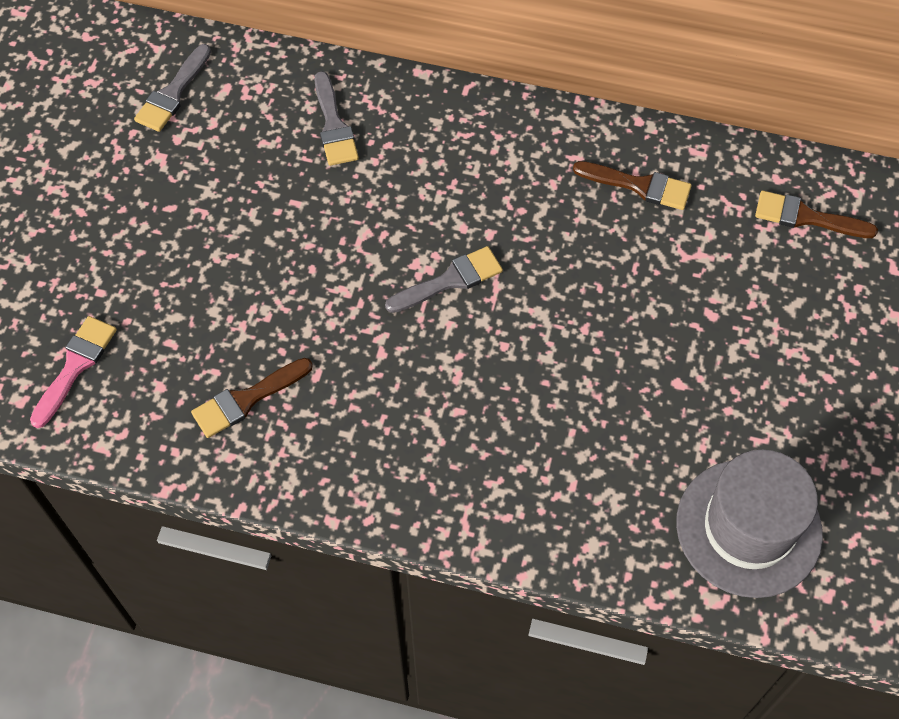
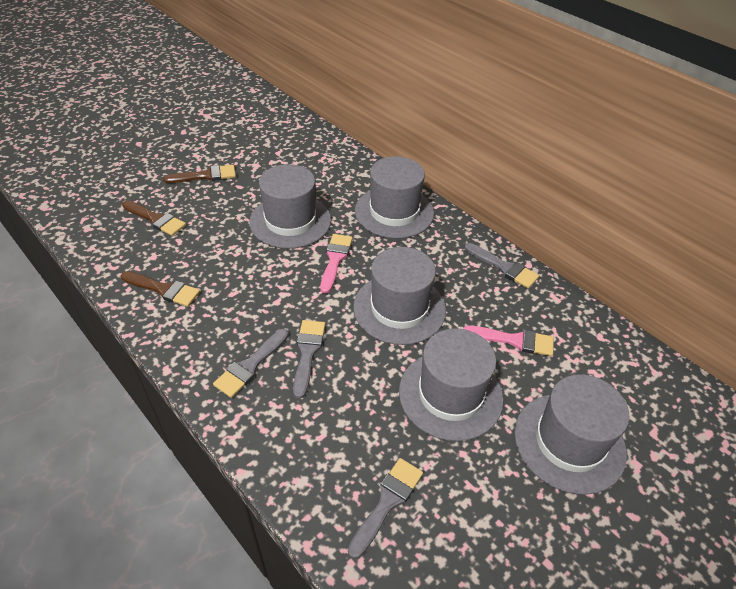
grey brush: [134,44,211,132] [314,71,359,166] [385,246,503,313] = 3 -> [213,329,289,398] [293,320,326,399] [348,458,423,559] [465,243,539,288] = 4
grey hat: [676,450,823,598] = 1 -> [249,164,331,249] [353,247,446,345] [355,156,434,239] [399,328,504,441] [514,374,630,495] = 5
pink brush: [30,316,117,428] = 1 -> [320,234,353,294] [463,325,554,356] = 2

